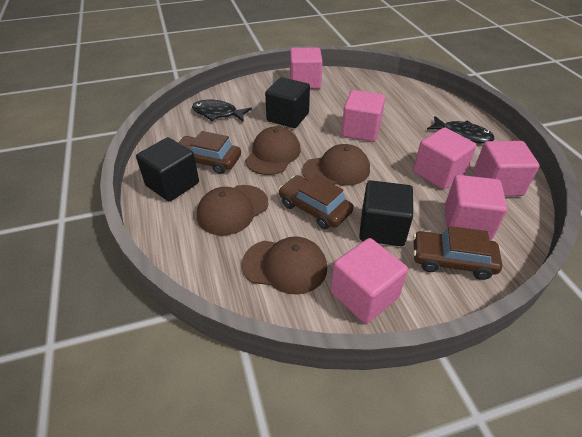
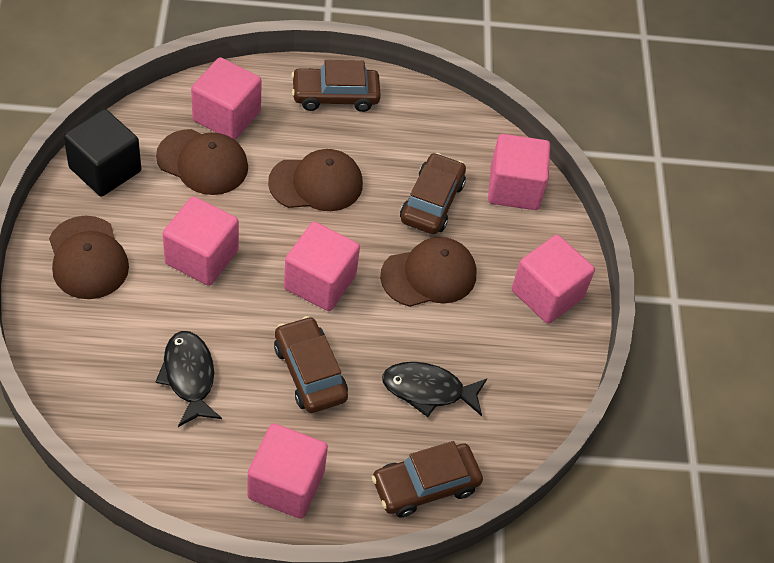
black cube: [136,137,199,202] [265,77,310,128] [359,180,413,246] = 3 -> [64,109,141,196] = 1
brown car: [178,131,241,174] [279,175,353,229] [413,226,502,280] = 3 -> [274,316,348,413] [291,60,381,112] [372,441,483,517] [400,153,466,234] = 4

